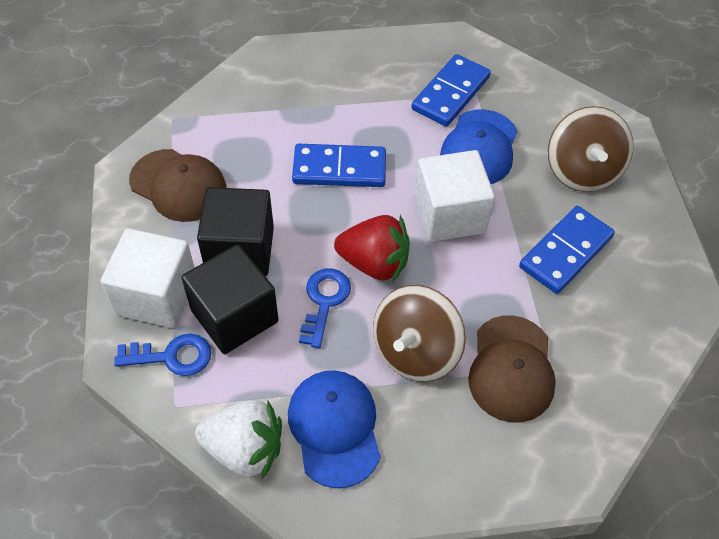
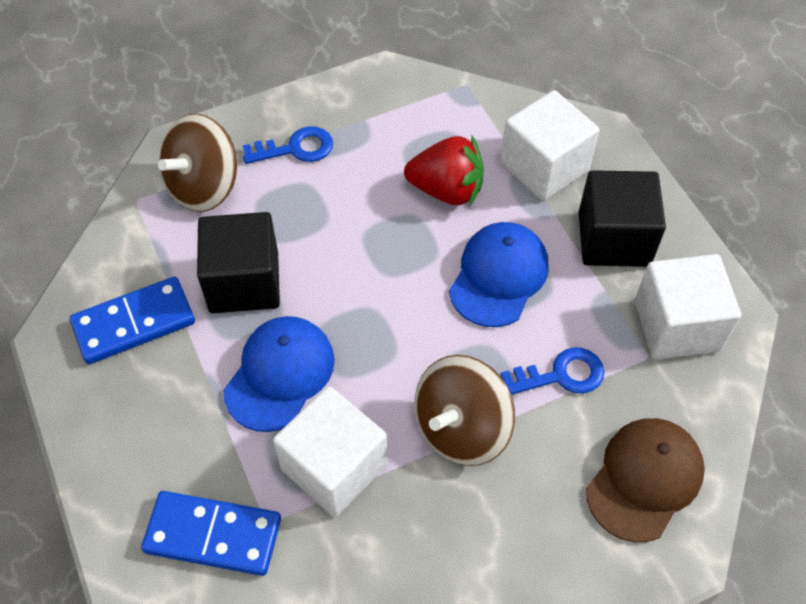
blue domino: [292,144,386,187] [411,54,491,127] [519,206,615,294] = 3 -> [70,277,195,364] [141,491,281,576] = 2
brown cap: [129,149,227,222] [468,315,556,423] = 2 -> [586,418,705,542] = 1
white cube: [100,228,194,328] [414,150,495,242] = 2 -> [273,386,388,517] [501,90,599,201] [635,254,741,360] = 3
white strawberry: [195,400,282,479] = 1 -> none = 0

